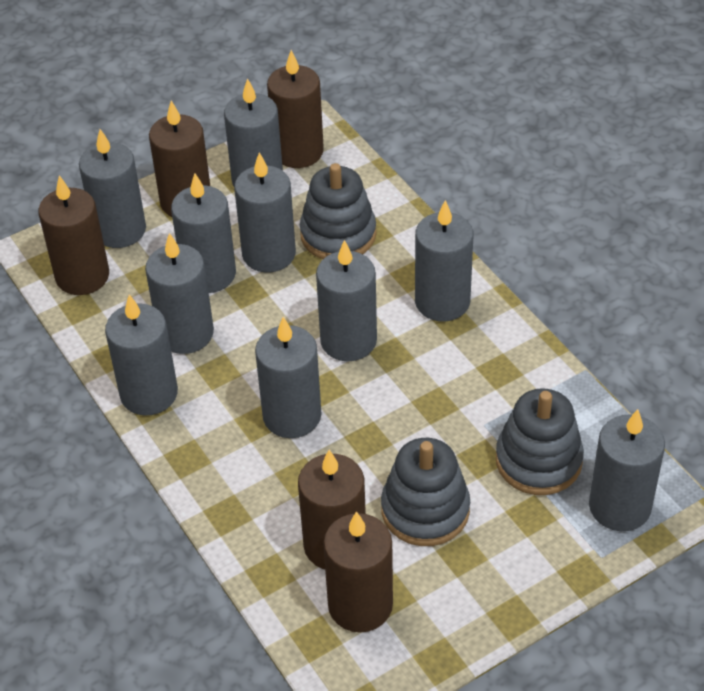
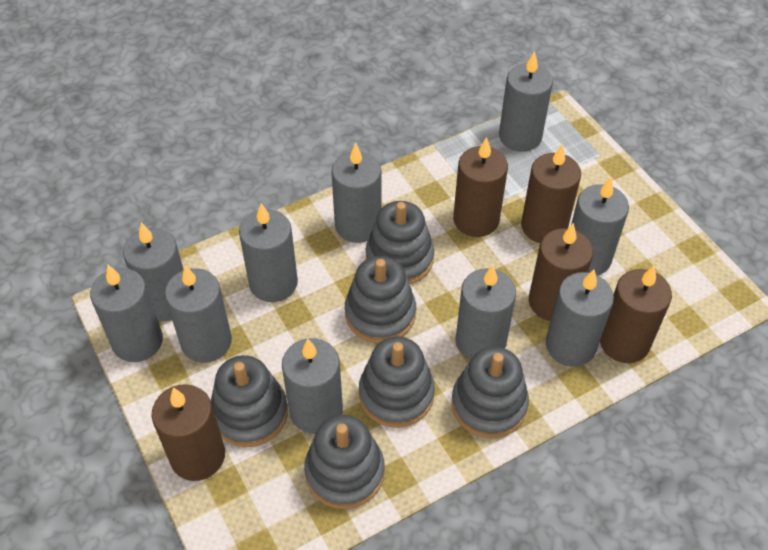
grey stacking toy: [300,163,376,259] [381,438,470,546] [496,388,584,495] = 3 -> [211,355,288,447] [304,415,385,509] [345,256,416,343] [359,337,435,428] [366,201,434,284] [451,347,529,438] = 6

